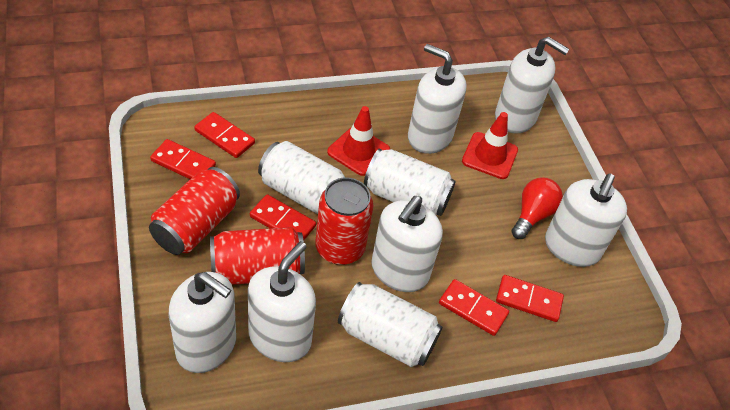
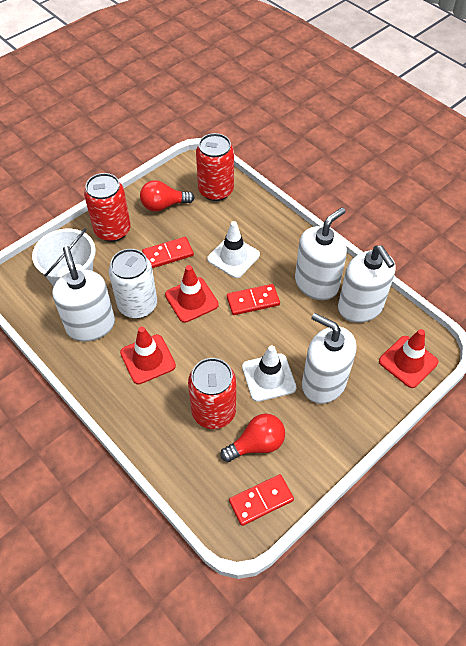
red domino: [150,139,216,179] [194,112,255,158] [250,194,316,240] [439,279,509,336] [496,275,564,322] = 5 -> [142,237,194,268] [227,284,280,315] [229,474,294,526] = 3
red light bulb: [512,177,563,239] = 1 -> [140,180,195,212] [220,414,285,462] = 2
red traffic cone: [327,106,390,176] [462,112,518,179] = 2 -> [120,327,176,384] [165,265,219,323] [379,329,438,388] = 3
white bucket: none = 0 -> [32,228,96,287] = 1
white can: [258,141,346,214] [338,282,443,367] [364,149,456,216] = 3 -> [109,249,157,318] = 1
white soap dispenser: [169,272,236,373] [248,241,316,362] [371,196,443,292] [408,44,467,154] [495,37,569,133] [545,173,627,267] = 6 -> [52,246,115,342] [295,207,347,300] [302,313,357,404] [338,245,396,323] = 4
white traffic cone: none = 0 -> [207,221,260,278] [242,345,297,402] = 2

